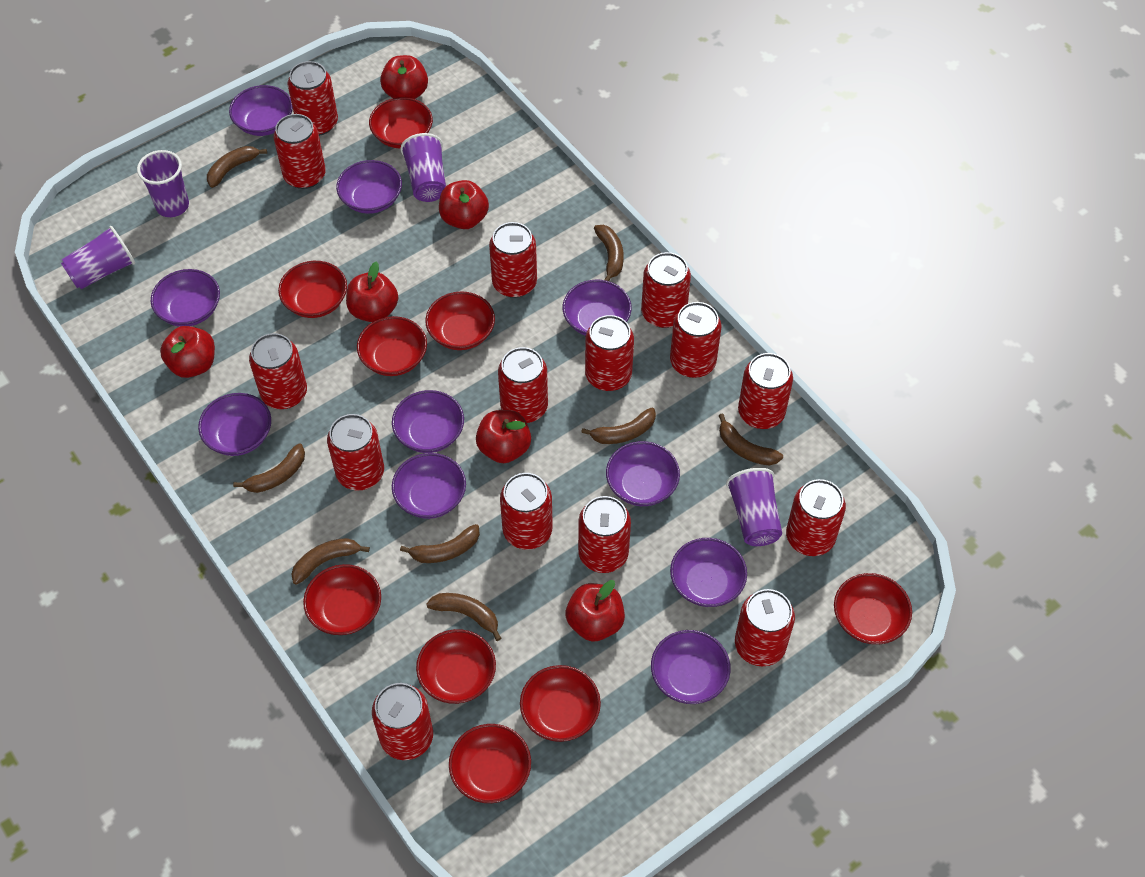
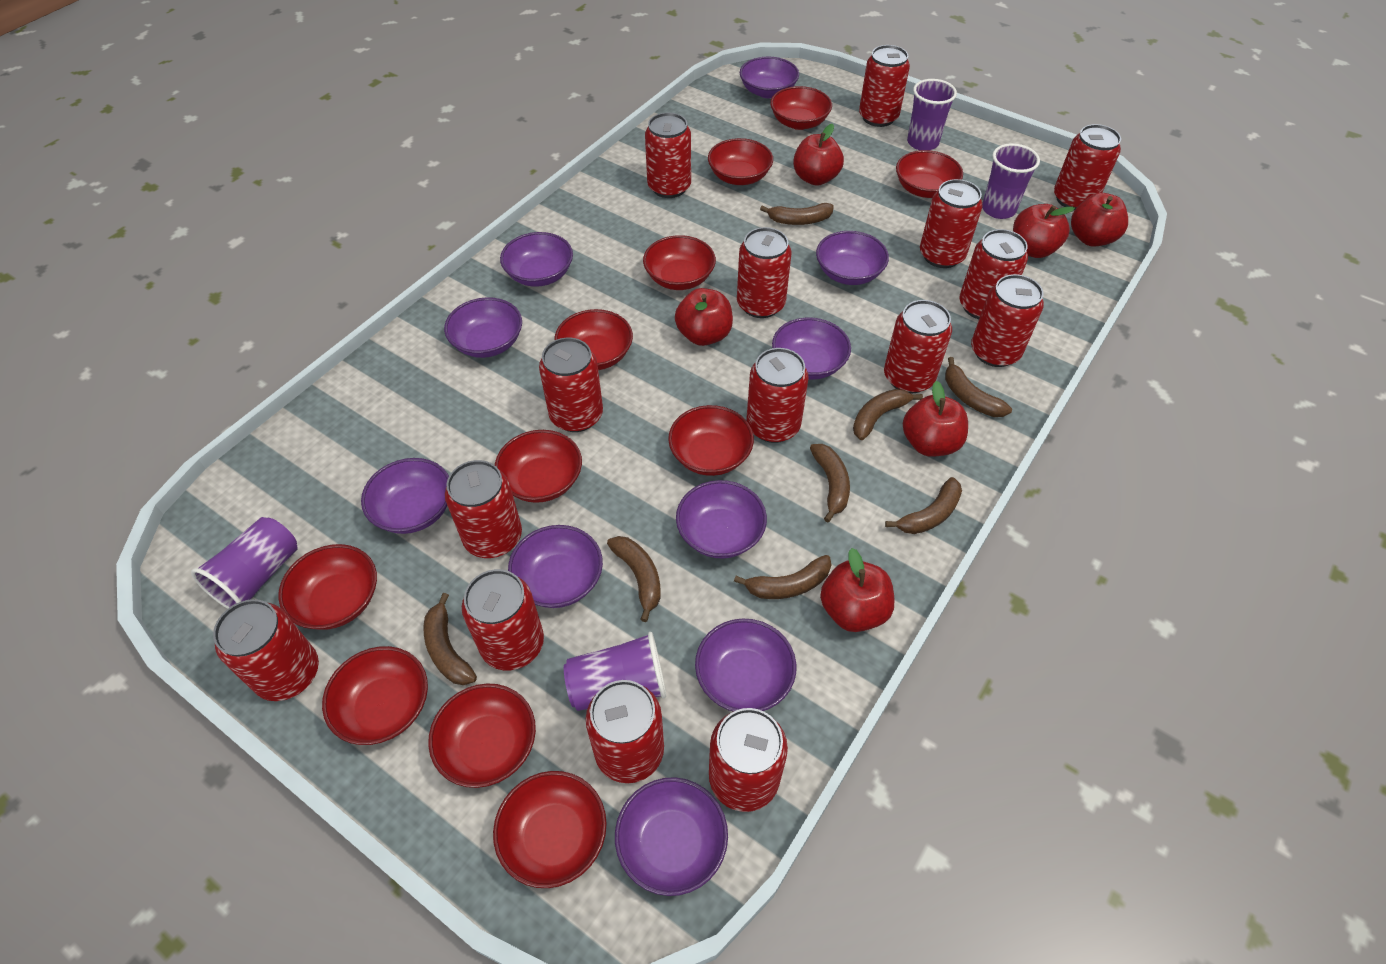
red bowl: [278,261,347,318] [303,564,381,635] [357,316,427,376] [369,97,433,149] [416,629,496,704] [425,291,495,350] [449,724,531,803] [520,665,601,742] [834,573,912,644] = 9 -> [278,544,377,630] [322,646,428,745] [428,683,536,788] [493,771,607,888] [495,430,582,503] [555,309,633,370] [643,235,716,290] [668,405,754,476] [708,138,773,185] [770,86,832,130] [896,150,963,198] = 11

